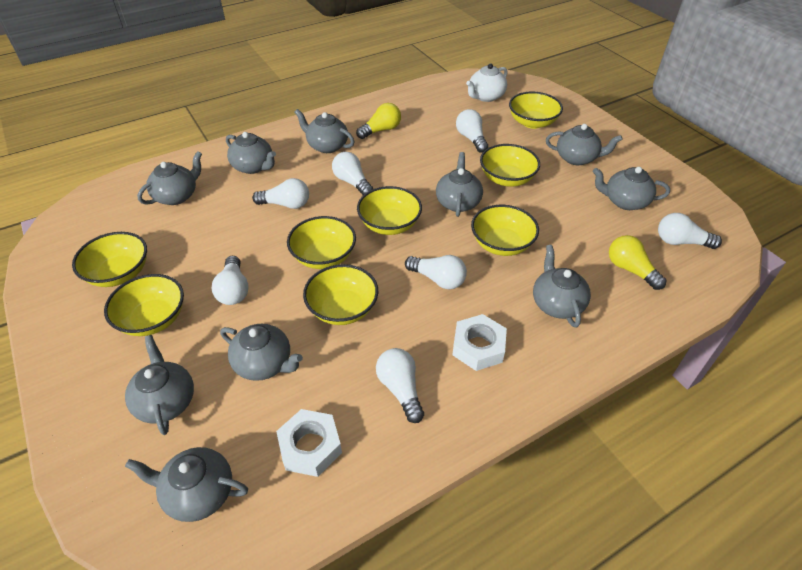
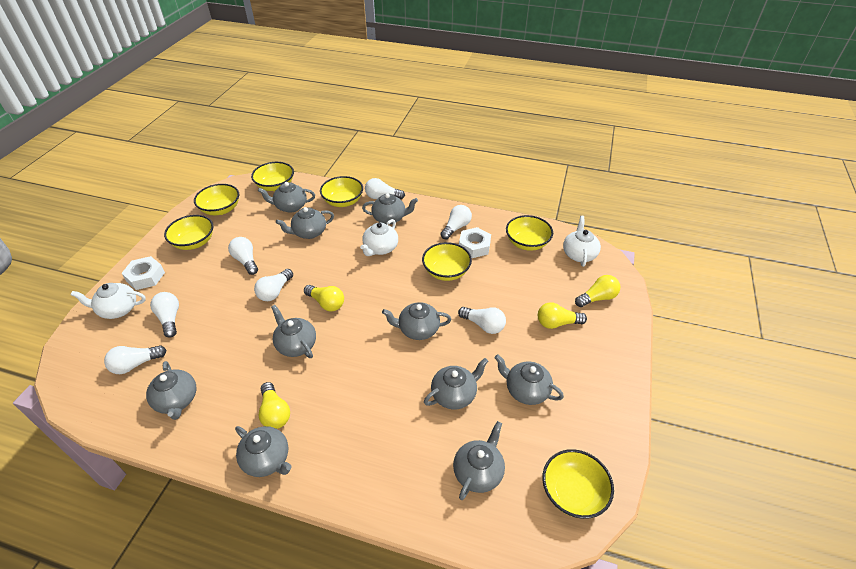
white teapot: [466,63,507,102] = 1 -> [71,283,146,319] [360,219,398,256] [563,216,601,267] = 3
yellow bowl: [72,232,147,287] [104,274,184,336] [287,216,356,269] [303,264,378,325] [357,186,422,235] [471,205,539,256] [480,144,540,187] [509,92,563,129] = 8 -> [164,215,213,250] [194,184,239,215] [251,162,294,191] [320,176,363,207] [422,242,472,281] [506,215,553,251] [542,449,614,519] = 7
yellow light bulb: [356,103,401,139] [609,235,667,290] = 2 -> [258,382,290,429] [304,285,344,311] [538,302,587,329] [575,275,620,307] = 4

